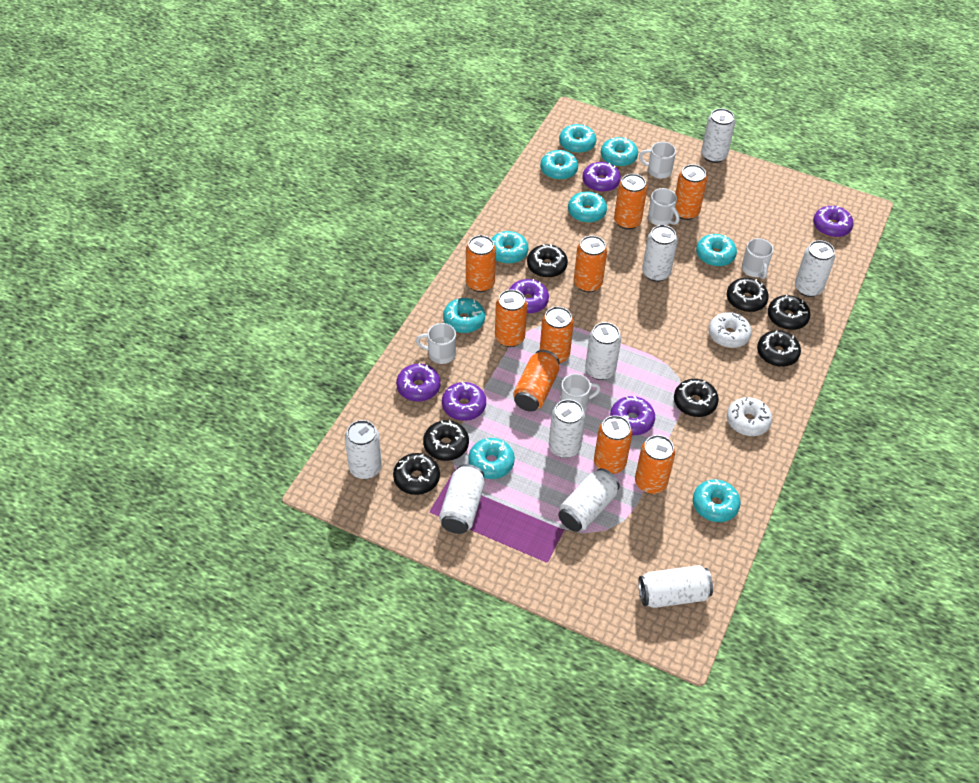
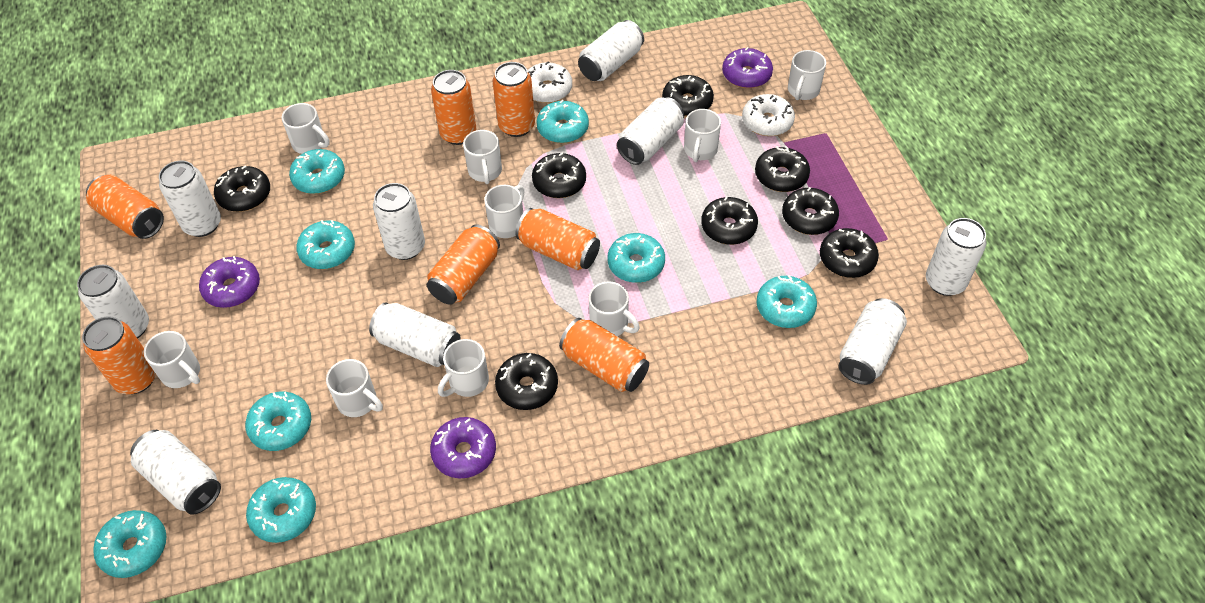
black donut: [393,453,440,495] [423,420,469,461] [527,244,568,278] [674,379,719,417] [727,278,769,312] [757,330,801,367] [768,295,810,330] = 7 -> [214,165,270,212] [495,353,558,410] [532,153,586,198] [662,75,714,116] [701,197,758,245] [755,146,810,192] [782,187,839,235] [820,228,879,278] = 8
orange can: [466,235,496,292] [495,289,527,347] [513,350,560,412] [540,307,574,364] [574,236,607,292] [594,415,632,474] [614,174,647,229] [635,435,675,494] [675,164,707,220] = 9 -> [82,316,156,394] [86,175,164,239] [427,224,500,305] [431,70,476,145] [493,62,535,137] [515,208,600,270] [559,318,649,392] = 7
purple donut: [396,363,441,402] [442,382,486,421] [509,279,549,314] [582,162,621,192] [610,396,655,435] [813,206,853,237] = 6 -> [199,256,260,308] [430,417,496,478] [722,47,773,88] = 3
turquoise donut: [443,298,485,333] [468,438,515,479] [491,231,529,264] [540,150,578,180] [559,124,596,153] [568,192,607,223] [601,137,638,167] [693,479,741,522] [696,234,737,267] = 9 -> [93,510,167,578] [245,392,311,451] [246,477,316,543] [289,149,345,194] [296,220,355,269] [536,100,589,143] [608,233,665,283] [756,275,817,328] = 8
white mug: [416,323,456,364] [560,374,601,412] [639,142,676,179] [648,188,679,226] [742,238,774,279] = 5 -> [144,331,200,388] [282,103,330,154] [326,359,383,417] [438,339,489,397] [463,130,502,184] [484,185,524,238] [589,281,640,336] [684,109,721,162] [788,50,826,100] = 9

